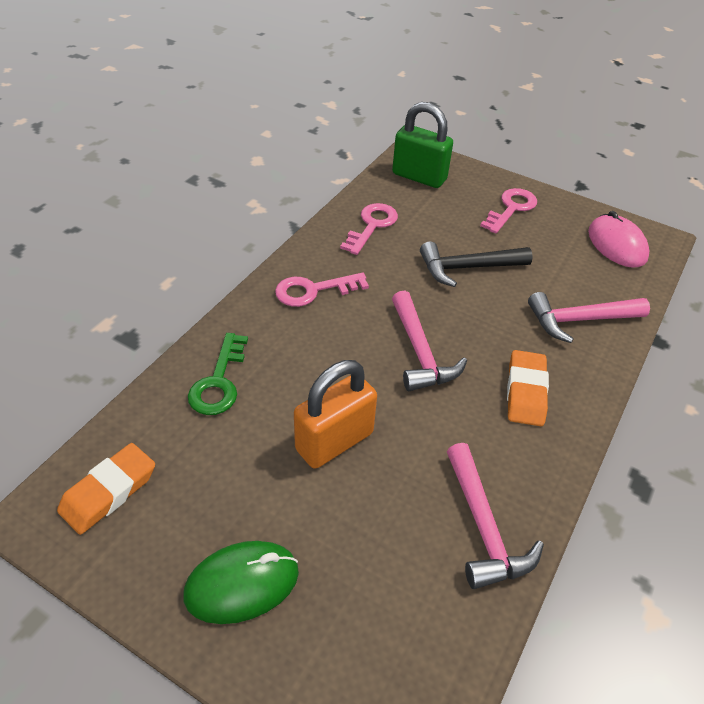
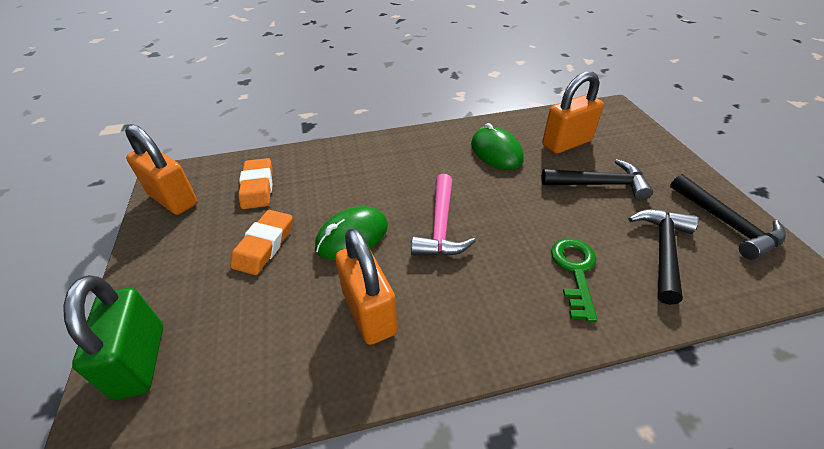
black hammer: [420,242,533,287] = 1 -> [541,159,653,200] [628,209,698,305] [670,174,786,260] = 3
green mouse: [184,541,299,624] = 1 -> [315,206,388,260] [471,123,524,170] = 2
orange padlock: [294,360,377,469] = 1 -> [125,124,198,215] [335,228,398,345] [542,71,604,154] = 3
pink hammer: [392,291,467,391] [447,443,544,589] [528,292,650,343] = 3 -> [411,174,476,256] = 1
pink key: [275,273,369,307] [340,203,398,255] [480,188,537,233] = 3 -> none = 0
pink mouse: [588,211,649,268] = 1 -> none = 0

